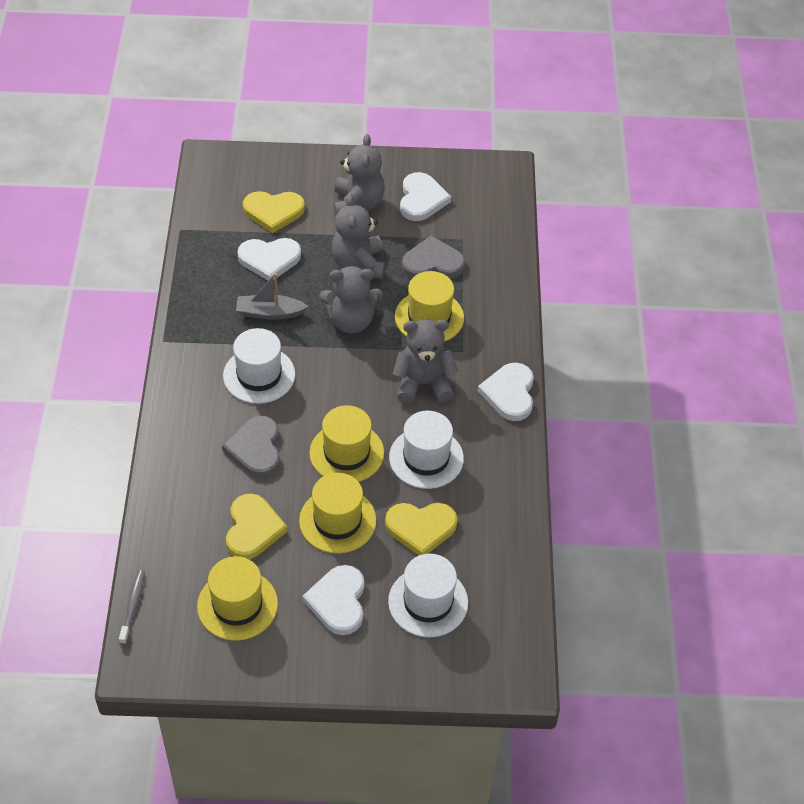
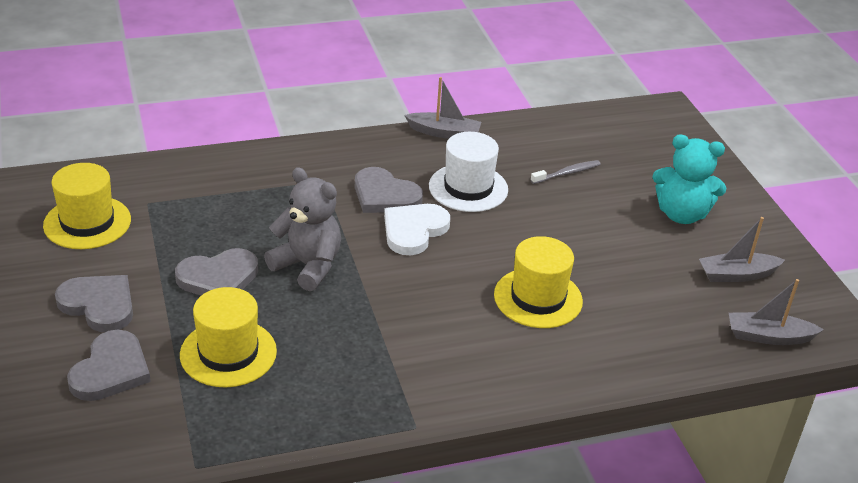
grey boat: [236,273,309,320] = 1 -> [404,77,481,139] [699,217,785,282] [729,279,824,345] = 3
grey heart: [222,415,280,477] [402,236,465,278] = 2 -> [55,275,133,332] [67,330,151,401] [175,248,258,295] [355,167,423,213] = 4
grey teddy bear: [319,266,383,333] [332,194,385,279] [334,134,385,216] [392,319,458,404] = 4 -> [264,167,341,291] = 1
turquoise teddy bear: none = 0 -> [652,134,726,224] = 1
white hat: [223,328,295,404] [388,554,468,638] [389,411,464,489] = 3 -> [429,132,508,212] = 1
white heart: [237,238,301,281] [302,565,364,635] [400,172,451,221] [478,362,534,421] = 4 -> [384,204,450,255] = 1
yellow hat: [197,556,278,641] [299,473,377,554] [309,405,384,482] [395,271,464,342] = 4 -> [43,163,131,249] [180,287,277,387] [494,236,583,328] = 3
yellow heart: [226,494,288,559] [243,191,305,234] [385,503,458,555] = 3 -> none = 0

